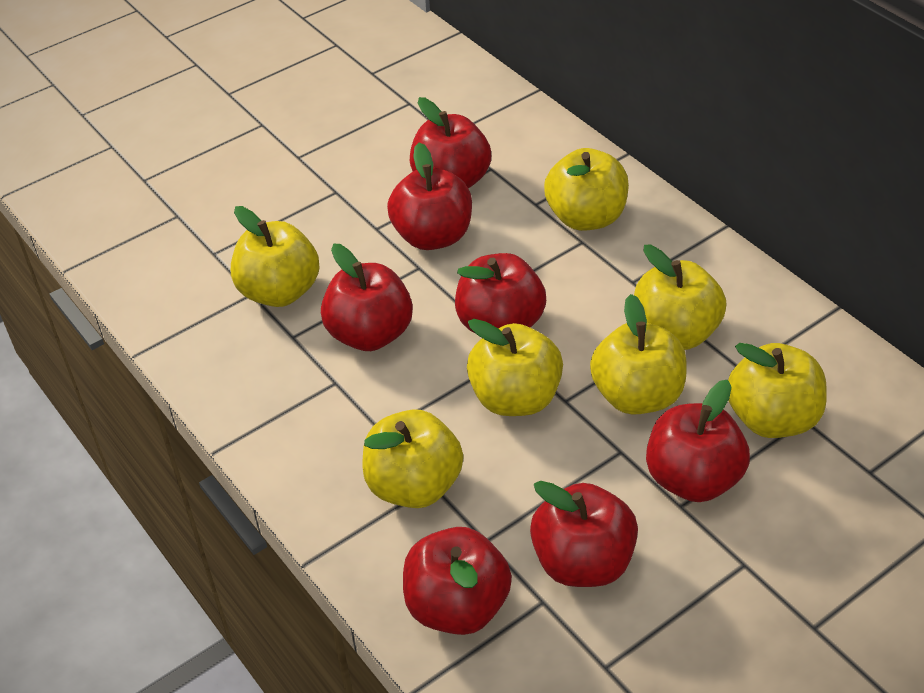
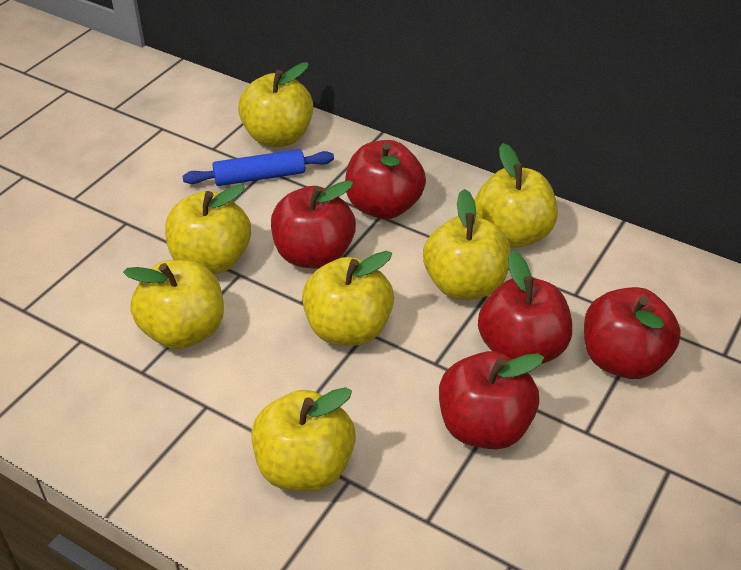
blue rolling pin: none = 0 -> [183,149,334,186] = 1
red apple: [321,243,413,351] [387,143,472,250] [403,527,512,635] [410,97,491,188] [455,253,546,334] [530,481,638,587] [646,380,750,502] = 7 -> [271,180,356,268] [345,140,426,219] [439,351,544,449] [478,251,572,364] [584,287,681,379] = 5

